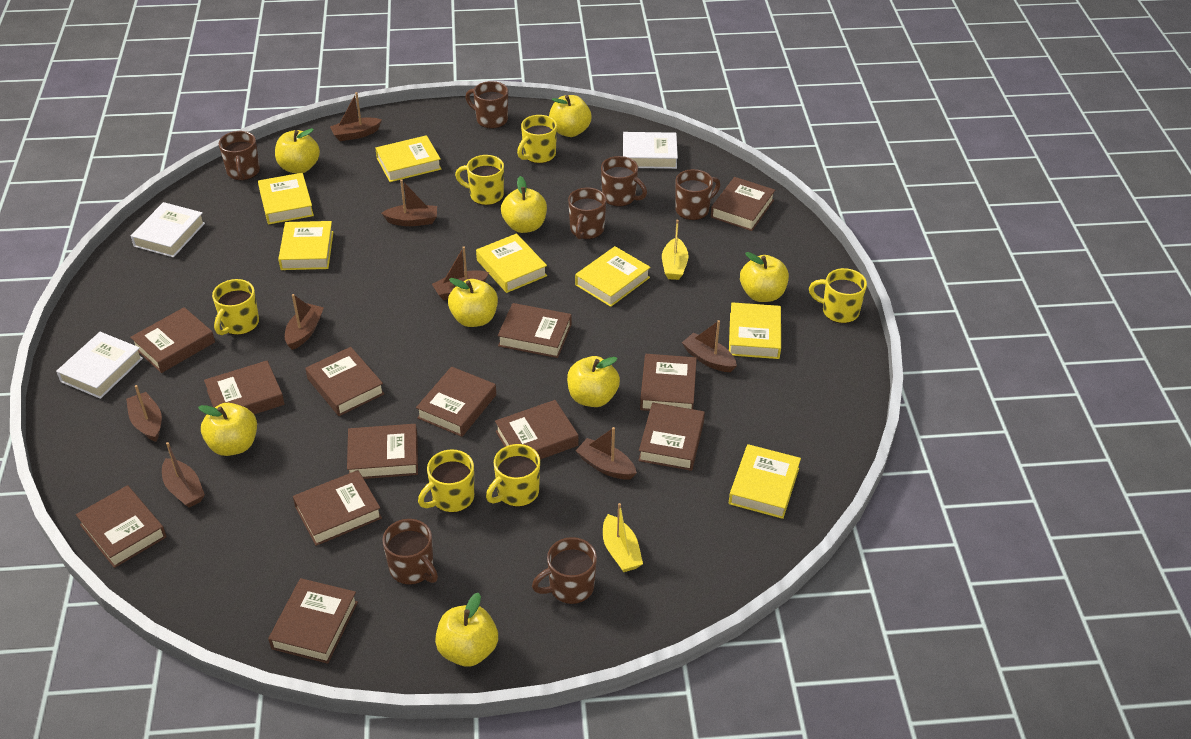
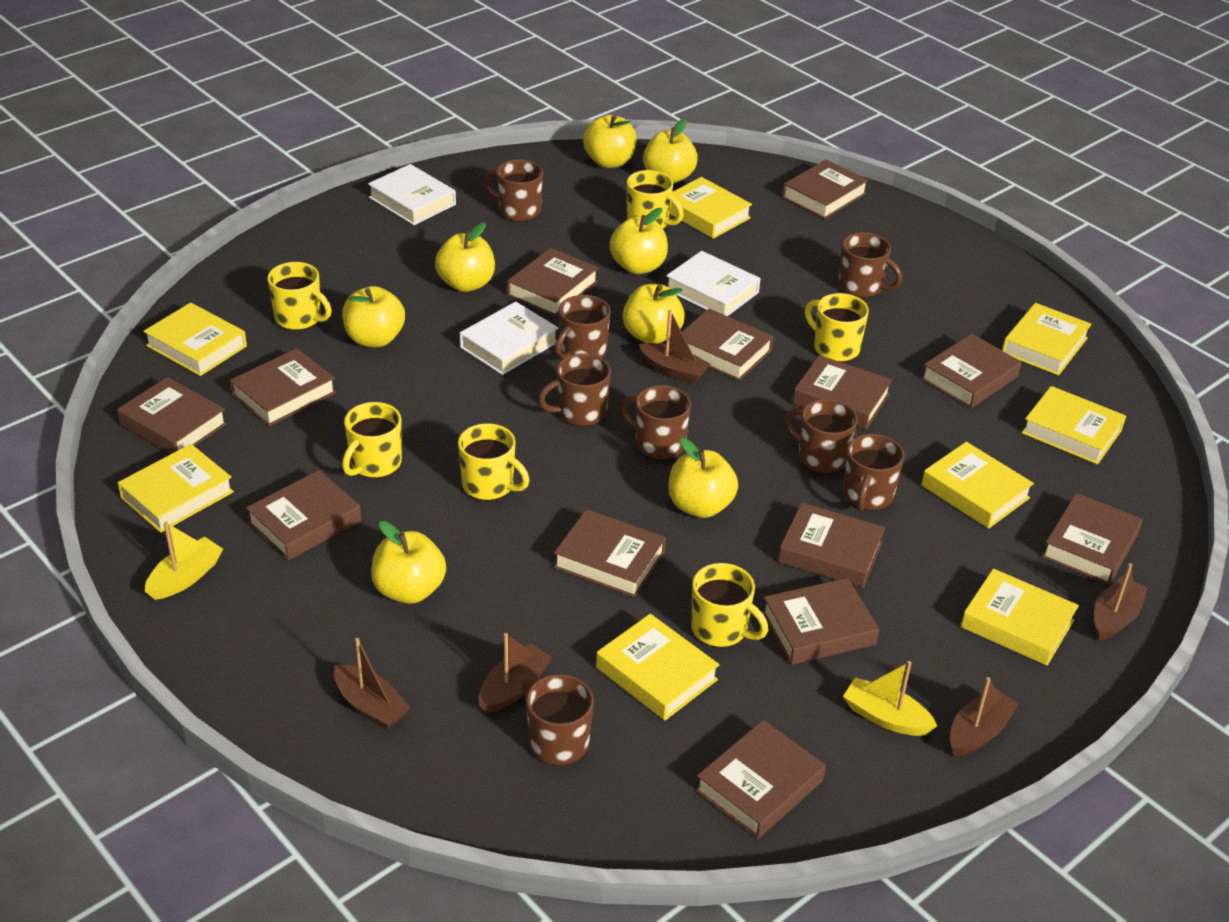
brown boat: [126,385,162,442] [162,442,205,508] [285,294,324,350] [330,92,382,141] [382,180,437,226] [432,246,489,300] [576,427,637,480] [682,320,737,372] = 8 -> [334,638,410,729] [479,633,552,713] [639,310,710,384] [950,677,1019,756] [1094,563,1148,641] = 5
brown mug: [219,131,260,180] [382,519,438,585] [465,81,508,129] [532,537,597,604] [568,187,607,239] [601,156,647,206] [675,169,720,220] = 7 -> [484,159,543,222] [522,674,594,765] [538,354,611,427] [554,295,611,360] [620,385,691,460] [784,399,858,474] [839,232,902,298] [843,434,904,511] = 8
yellow book: [258,173,314,224] [278,221,334,270] [375,135,441,182] [476,233,547,293] [575,246,651,307] [729,302,781,359] [729,444,801,519] = 7 -> [118,444,234,533] [144,303,247,376] [596,614,719,720] [670,177,752,239] [922,442,1034,529] [961,569,1079,666] [1002,303,1092,375] [1022,386,1126,465] = 8

